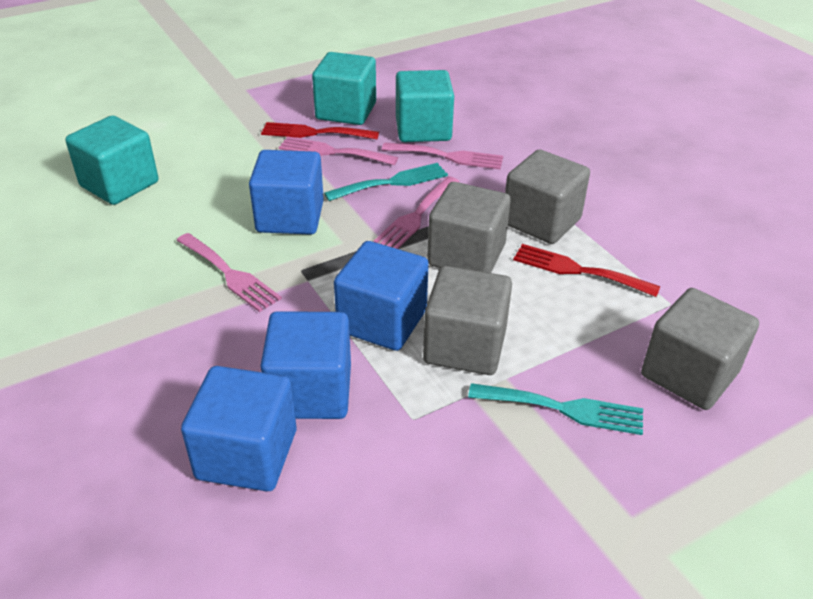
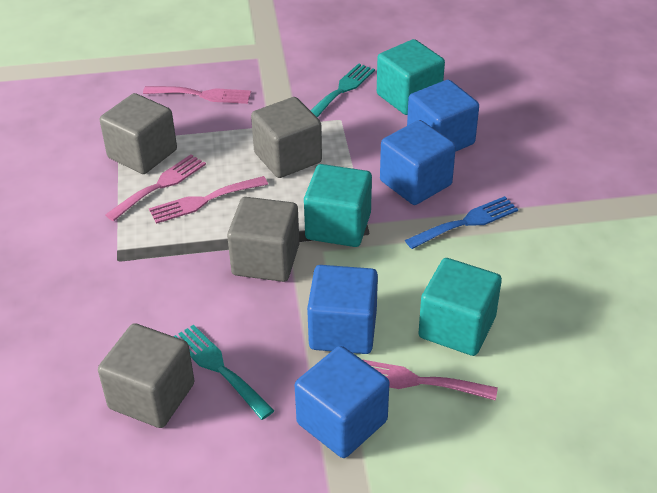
blue fork: none = 0 -> [405,196,518,249] = 1
red fork: [261,122,379,139] [513,244,661,297] = 2 -> none = 0

